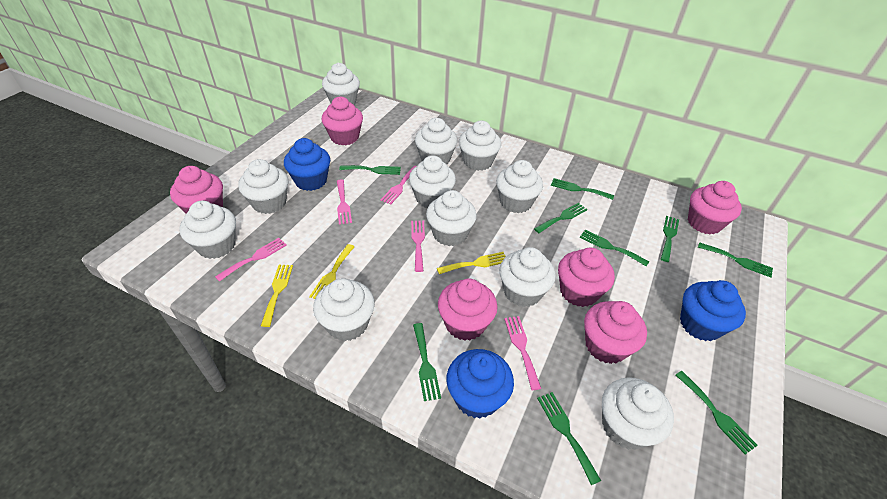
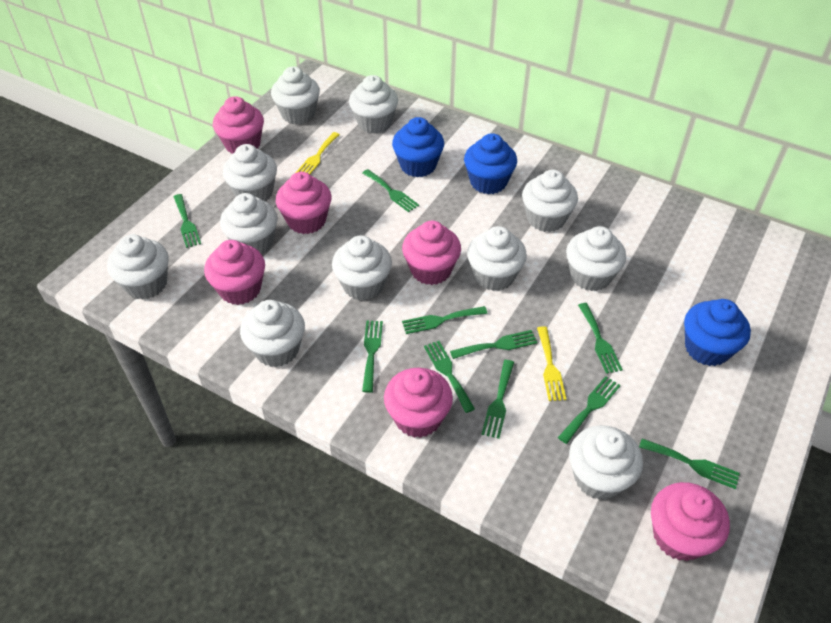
green fork: [339,165,401,175] [413,323,441,401] [534,203,587,233] [537,392,601,485] [551,178,614,200] [579,230,650,266] [661,216,679,262] [676,371,758,454] [698,242,773,278] = 9 -> [174,194,201,248] [362,169,419,212] [362,321,383,393] [402,306,488,334] [424,341,475,413] [450,330,537,359] [481,360,514,439] [558,376,621,444] [578,303,623,374] [639,438,740,489] = 10
pink fork: [215,238,287,282] [337,180,352,224] [380,166,416,204] [411,221,425,272] [504,316,541,390] = 5 -> none = 0
yellow fork: [261,265,293,327] [309,244,355,299] [437,252,505,274] = 3 -> [296,132,340,174] [537,326,567,401] = 2

